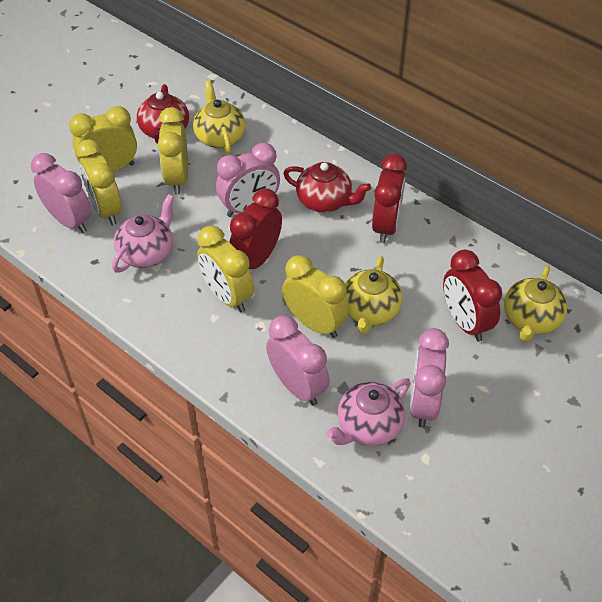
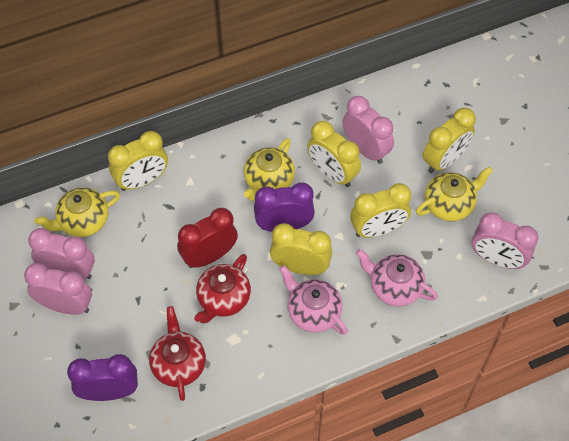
purple clock: none = 0 -> [67,354,138,401] [254,183,315,232] = 2
red clock: [229,188,282,269] [372,154,407,243] [443,250,502,342] = 3 -> [177,208,238,268] = 1

